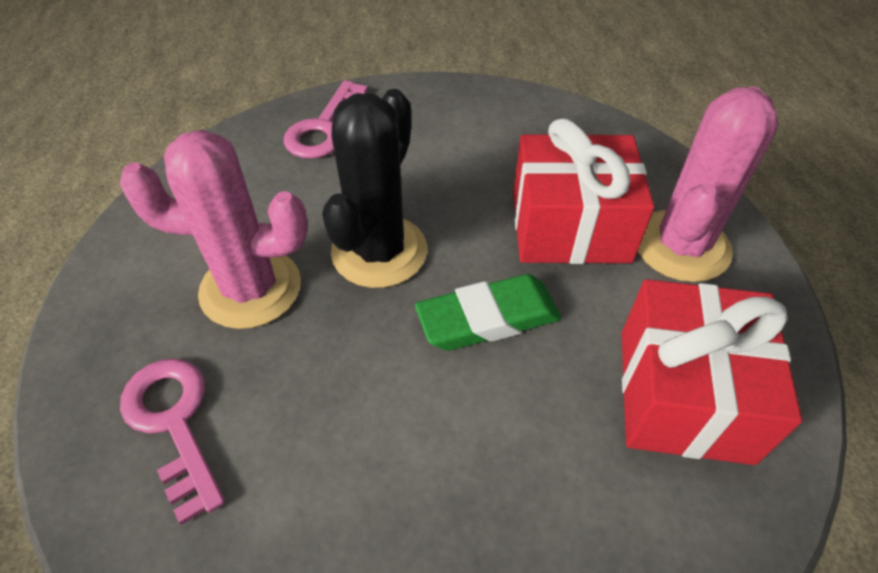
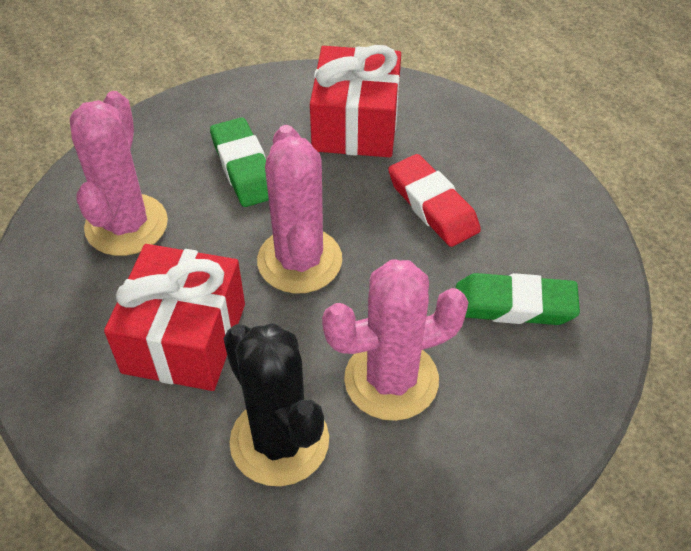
green eraser: [415,274,561,351] = 1 -> [210,117,269,207] [456,273,580,325] = 2
pink cactus: [120,130,308,329] [638,87,779,282] = 2 -> [70,91,168,256] [257,125,342,294] [322,259,469,421] = 3
pink key: [120,359,225,525] [283,80,368,159] = 2 -> none = 0
red eraser: none = 0 -> [388,154,481,247] = 1

